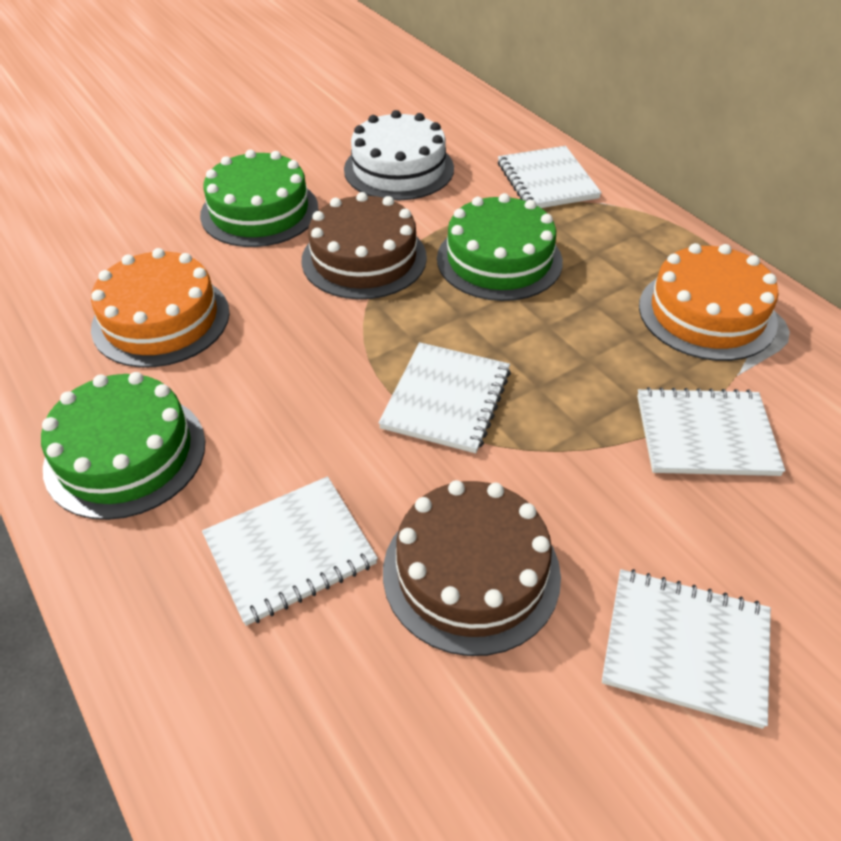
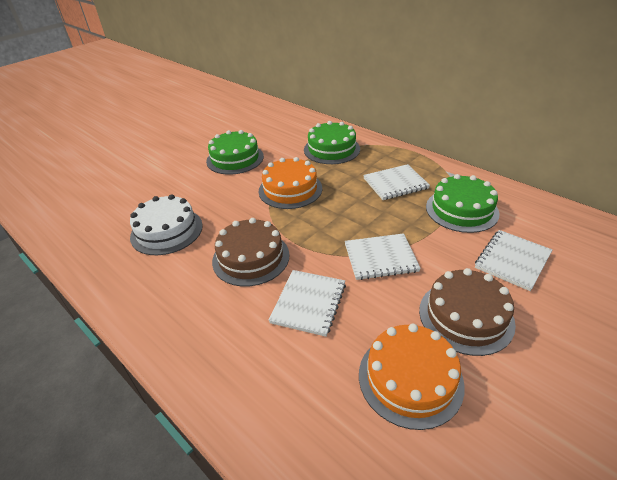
white notebook: [202,476,378,626] [378,342,511,453] [498,146,602,208] [602,569,771,729] [637,387,785,476] = 5 -> [268,270,346,337] [345,233,421,280] [363,164,430,200] [475,230,552,291] = 4

